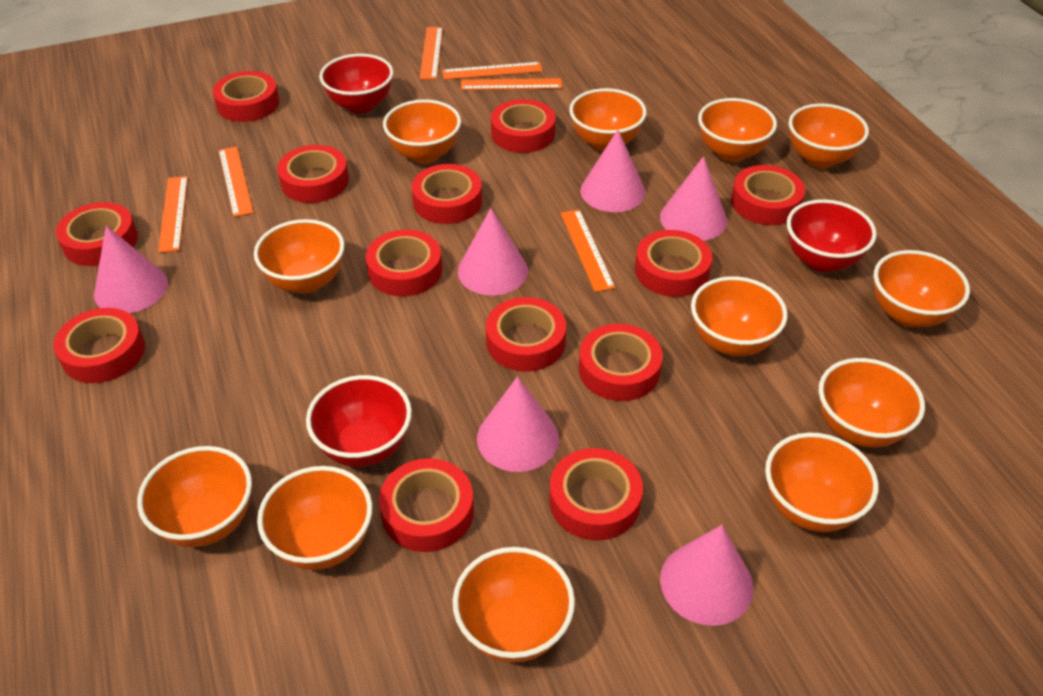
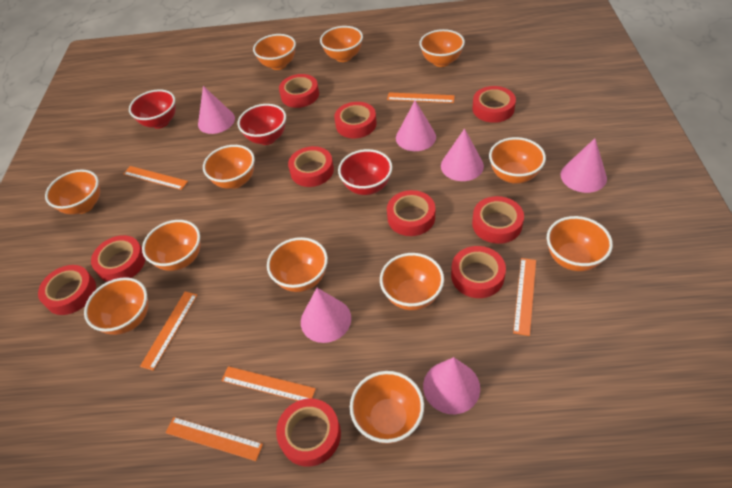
red tape: [54,308,145,383] [56,202,138,266] [213,71,279,122] [277,145,349,203] [366,229,442,297] [379,458,474,552] [412,164,482,224] [486,297,566,372] [491,99,556,153] [549,448,643,541] [579,324,663,401] [635,230,712,297] [731,165,805,225] = 13 -> [38,265,96,315] [91,235,146,282] [276,399,341,467] [279,74,319,108] [288,146,334,187] [334,102,377,138] [387,190,435,236] [451,246,506,298] [472,86,516,123] [472,196,524,244] = 10

